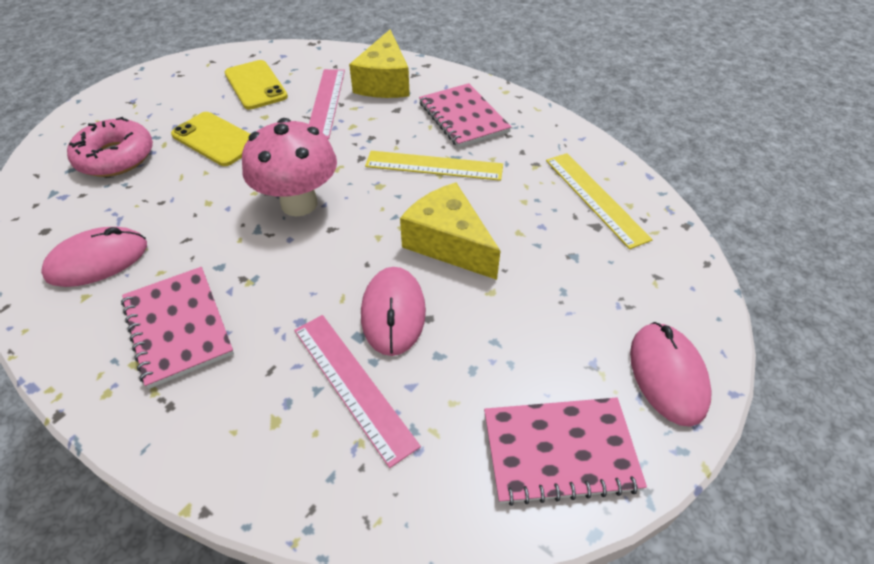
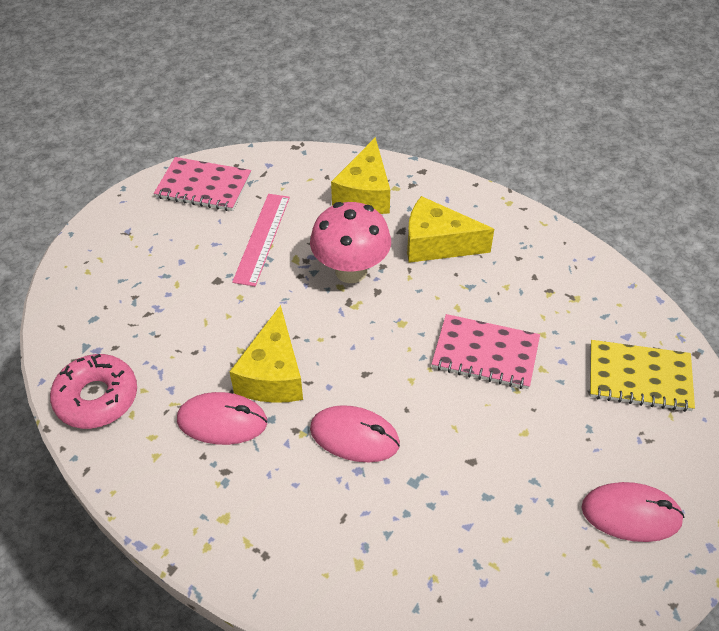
pink notebook: [121,267,234,389] [419,83,511,148] [484,397,647,506] = 3 -> [154,157,251,211] [432,314,540,389] = 2
pink ruler: [294,315,421,468] [309,69,345,139] = 2 -> [232,194,290,286] = 1
yellow cheese: [349,29,410,98] [400,182,500,280] = 2 -> [229,305,303,403] [331,137,390,214] [407,196,494,263] = 3
yellow notebook: none = 0 -> [590,340,695,412] = 1
yellow phone: [171,112,250,166] [225,60,288,110] = 2 -> none = 0
yellow ruler: [365,151,503,181] [546,153,653,249] = 2 -> none = 0

